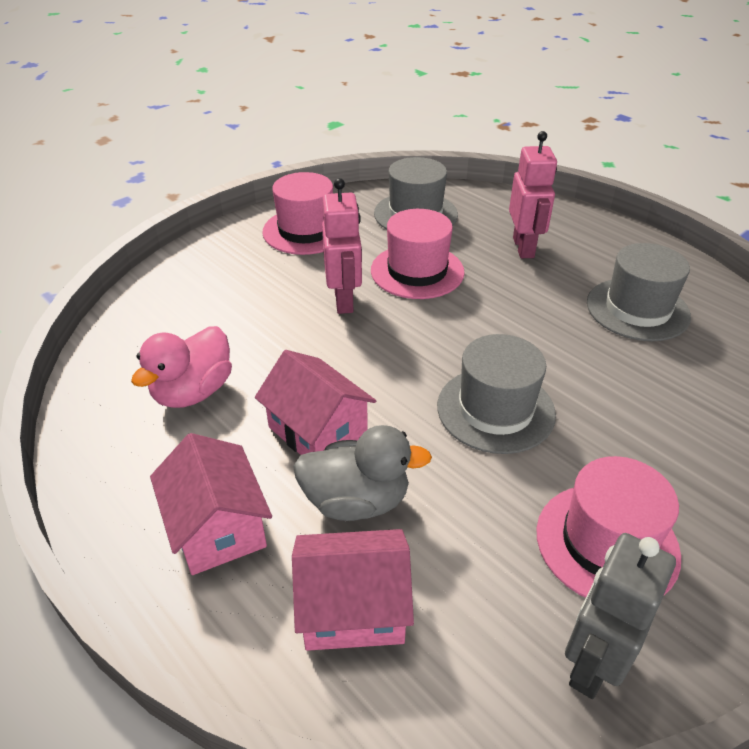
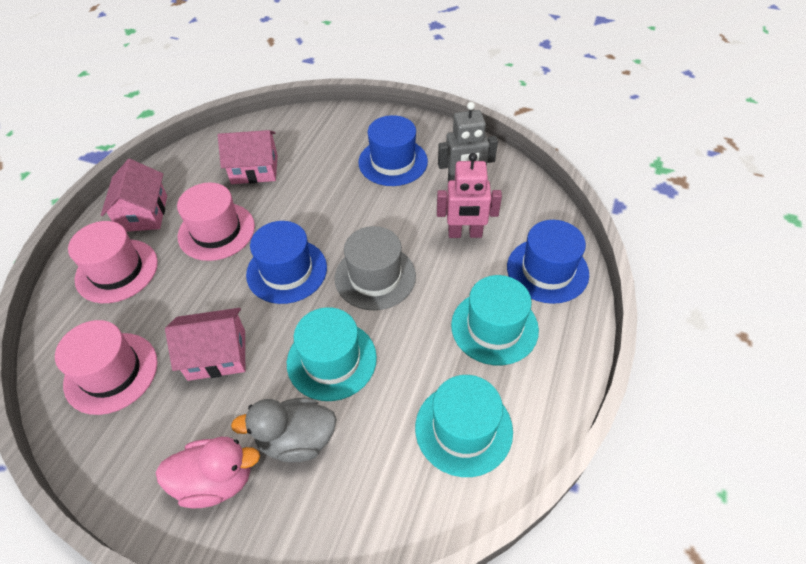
blue hat: none = 0 -> [246,221,327,304] [358,115,428,186] [507,220,589,304] = 3
grey hat: [374,157,458,229] [437,334,556,454] [587,243,691,341] = 3 -> [335,226,416,310] = 1
pink robot: [322,178,362,314] [509,131,557,258] = 2 -> [437,153,502,238] = 1
turquoise hat: none = 0 -> [287,307,377,401] [415,375,513,477] [451,275,539,365] = 3

